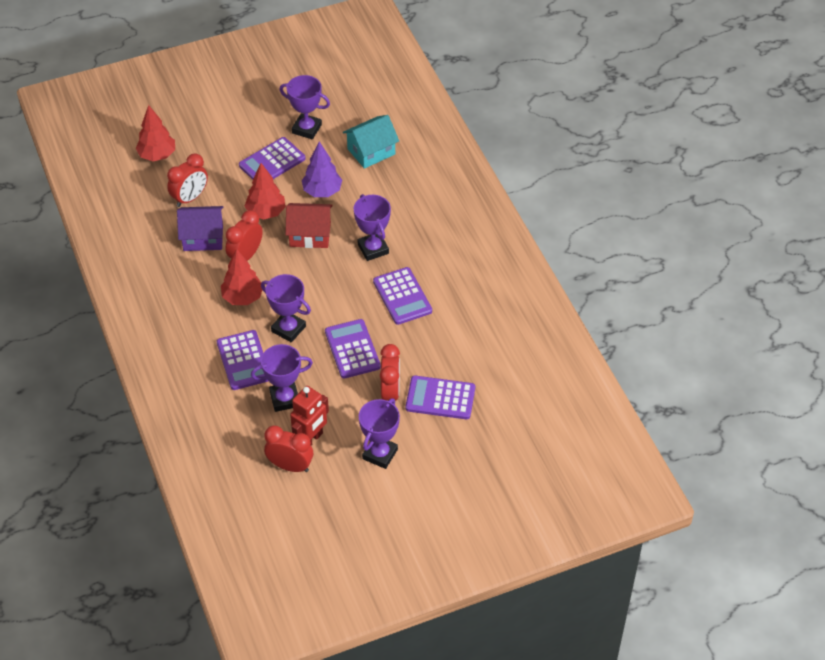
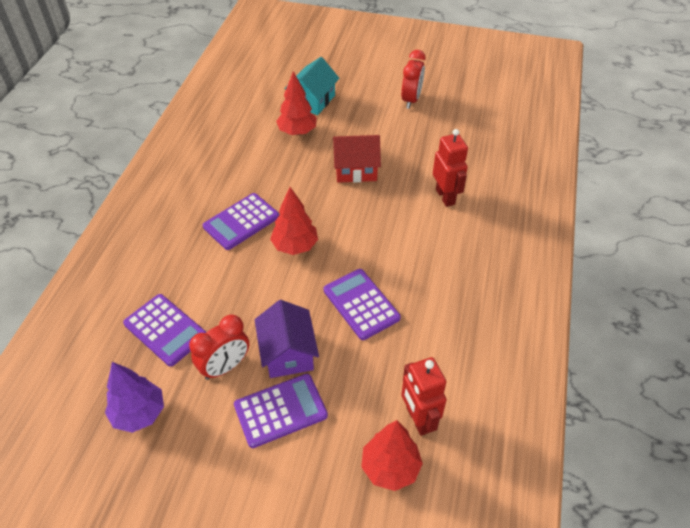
purple calculator: [217,330,268,390] [239,137,306,180] [325,319,381,379] [373,267,432,325] [405,375,475,419] = 5 -> [123,294,206,367] [203,193,279,250] [234,374,328,448] [324,269,401,340] = 4
purple trophy: [251,344,313,412] [261,274,311,342] [280,75,330,139] [354,194,391,261] [359,398,400,469] = 5 -> none = 0
red clock: [167,154,208,207] [226,210,263,261] [264,425,313,472] [380,344,400,401] = 4 -> [189,315,249,380] [401,50,426,109] = 2
red robot: [290,386,329,445] = 1 -> [401,357,447,436] [433,129,468,207] = 2

